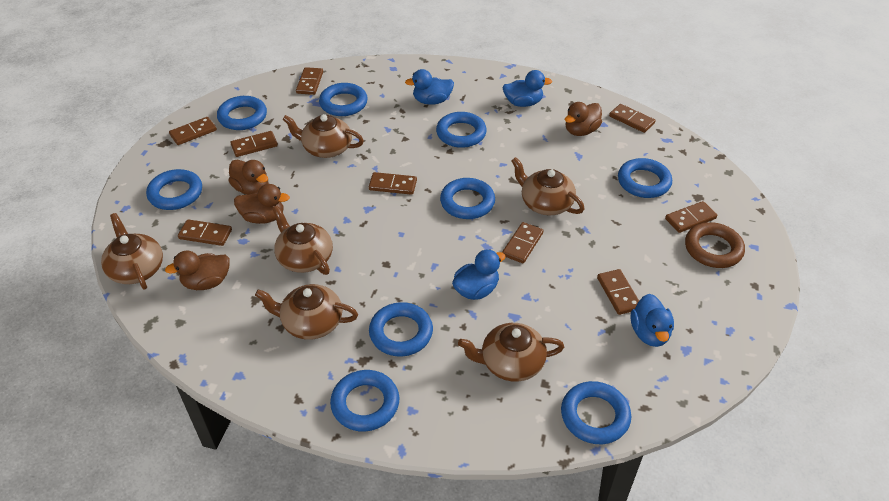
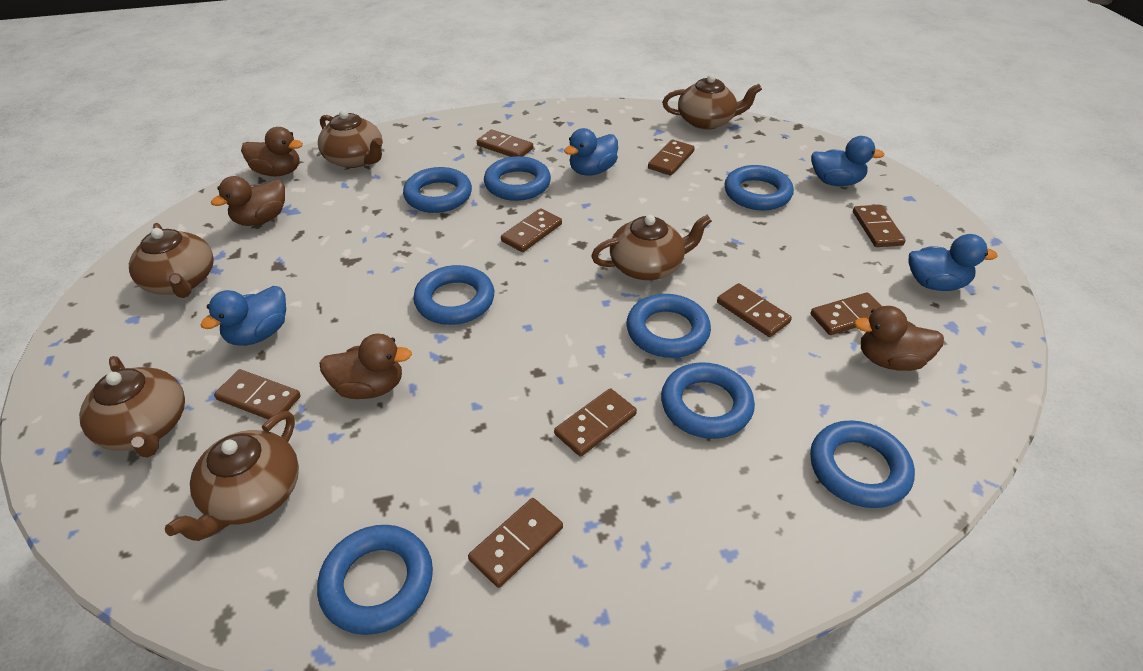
blue ring: [146,169,202,210] [217,96,267,130] [319,83,368,116] [330,370,399,432] [369,302,433,356] [436,112,487,148] [440,178,495,219] [561,381,631,444] [618,158,672,198] = 9 -> [317,525,433,635] [403,167,472,213] [413,265,494,325] [484,156,551,201] [626,294,711,358] [661,362,755,439] [725,165,794,210] [810,420,915,508] = 8
brown ring: [685,222,745,268] = 1 -> none = 0

